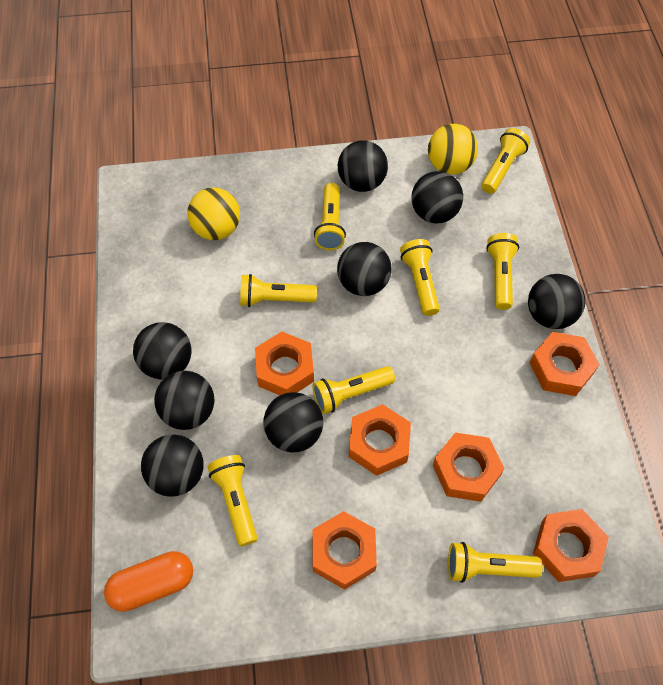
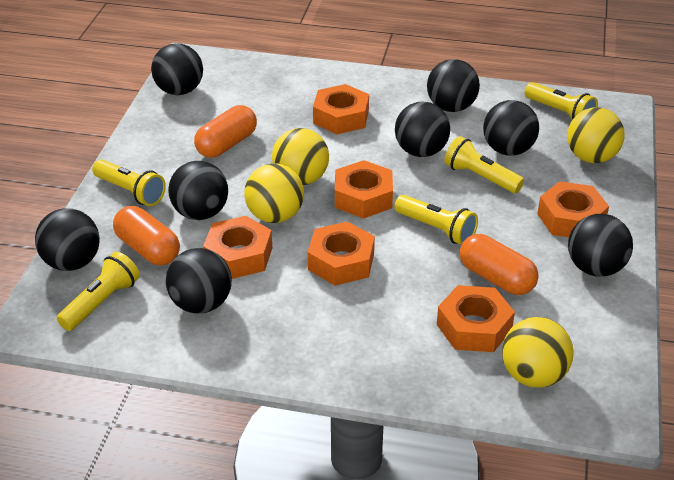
orange capsule: [104,551,193,612] = 1 -> [113,206,180,265] [194,105,257,158] [460,234,539,295] = 3
yellow ball: [187,187,240,240] [428,124,478,175] = 2 -> [244,164,304,223] [272,128,329,185] [502,317,574,388] [567,107,625,163] = 4
yellow flashlight: [208,455,258,546] [240,274,317,307] [312,366,395,414] [314,183,346,250] [400,239,440,316] [448,542,543,583] [481,128,530,194] [486,233,519,310] = 8 -> [57,252,140,331] [92,159,166,206] [395,195,478,245] [444,136,524,193] [524,82,598,120] = 5

